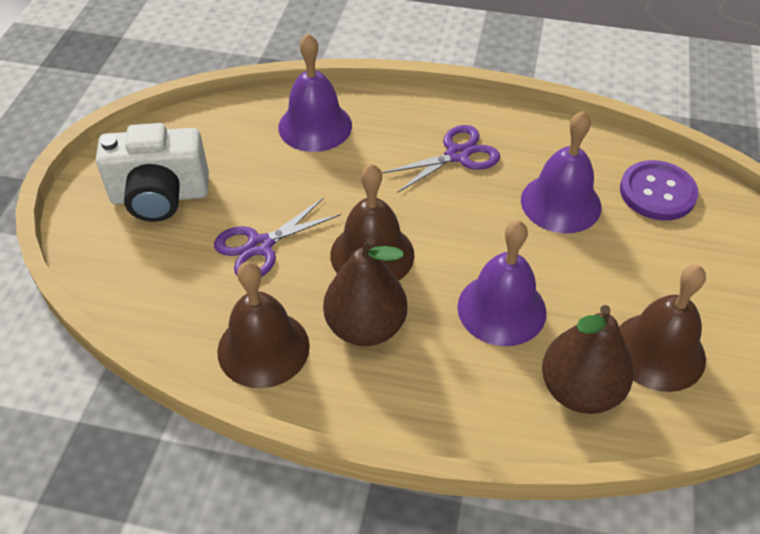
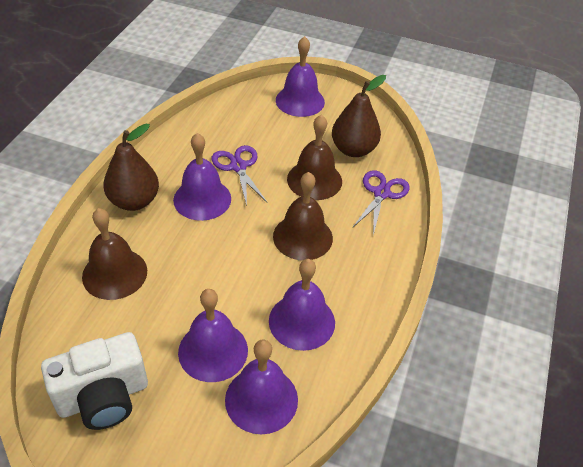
purple bell: [278,34,352,152] [457,220,547,346] [521,111,602,233] = 3 -> [173,133,231,221] [178,289,248,382] [225,340,298,434] [269,259,335,351] [276,36,325,117] = 5
purple button: [620,160,698,220] = 1 -> none = 0

